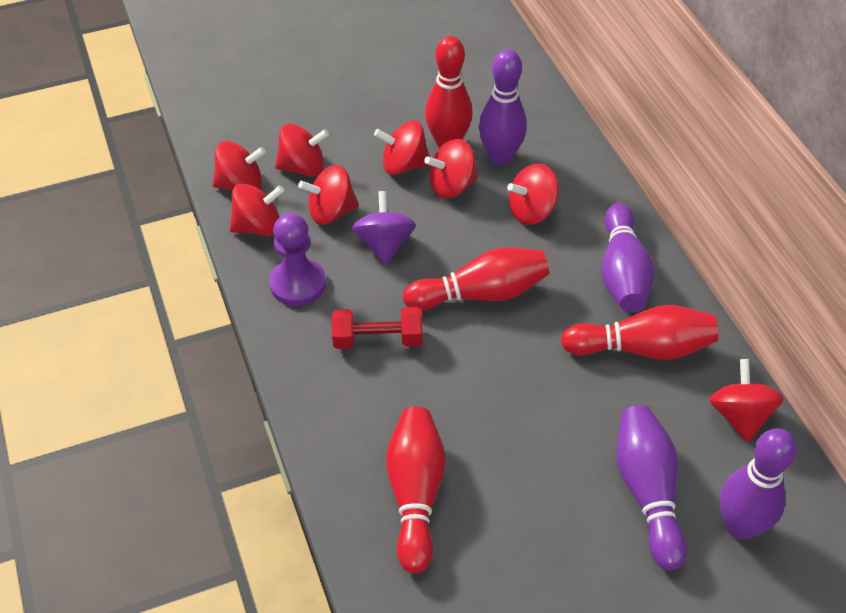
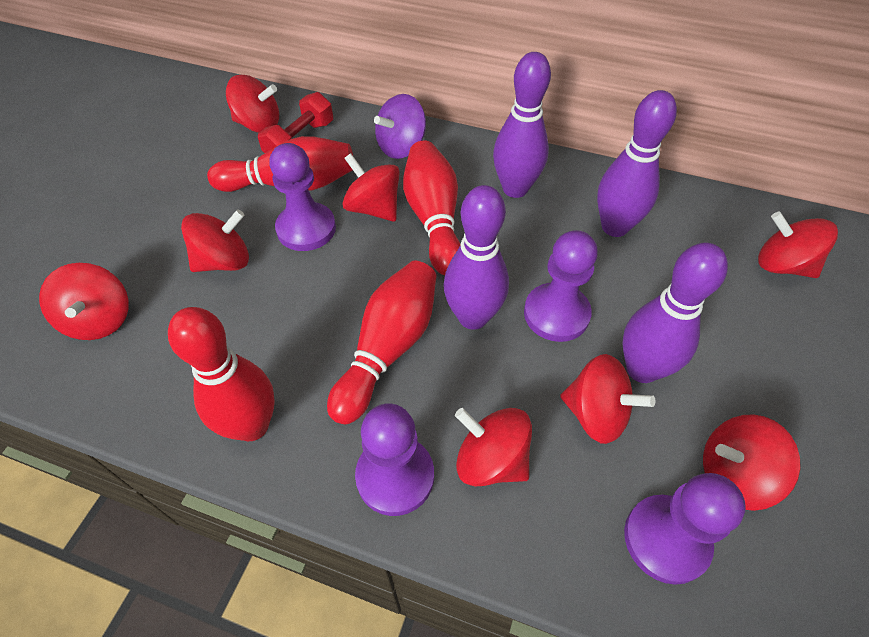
purple pawn: [269,213,326,306] = 1 -> [269,143,336,251] [355,403,434,516] [524,230,598,342] [624,473,746,585] = 4

